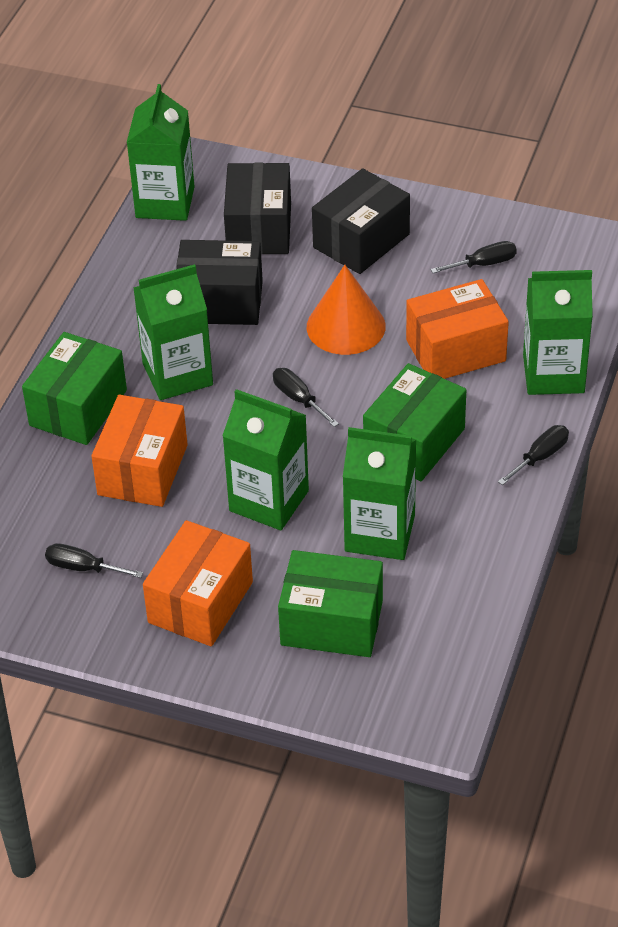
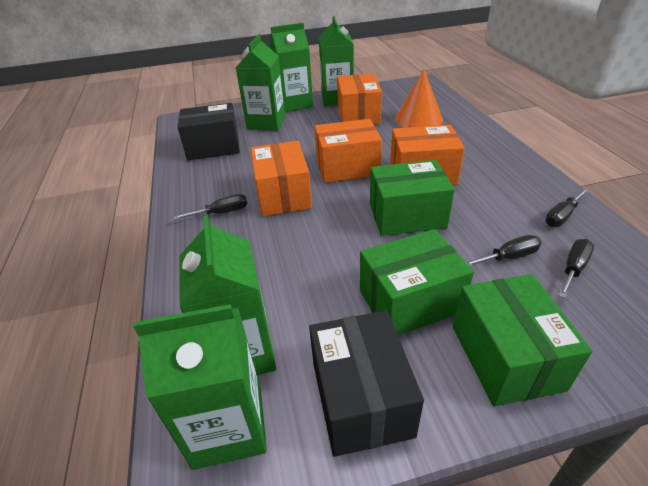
black box: [176,240,263,325] [224,163,291,255] [312,168,410,274] = 3 -> [178,103,240,160] [309,310,424,457] = 2
orange box: [91,395,188,507] [143,520,253,646] [406,279,509,379] = 3 -> [250,141,312,216] [315,119,382,183] [337,73,382,124] [390,125,465,185] = 4

